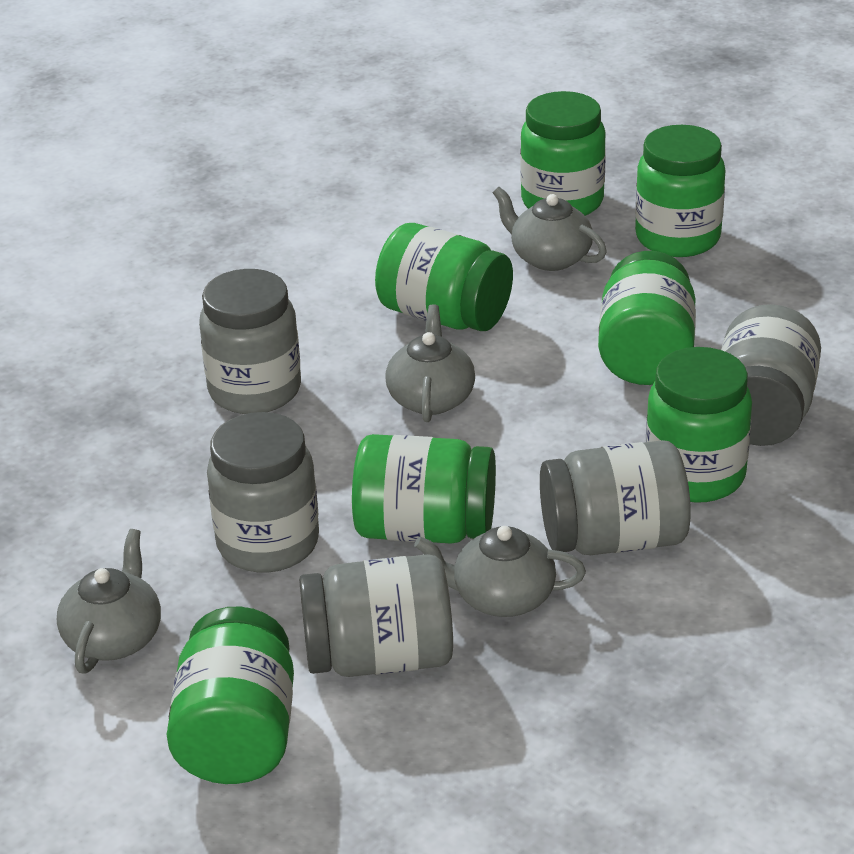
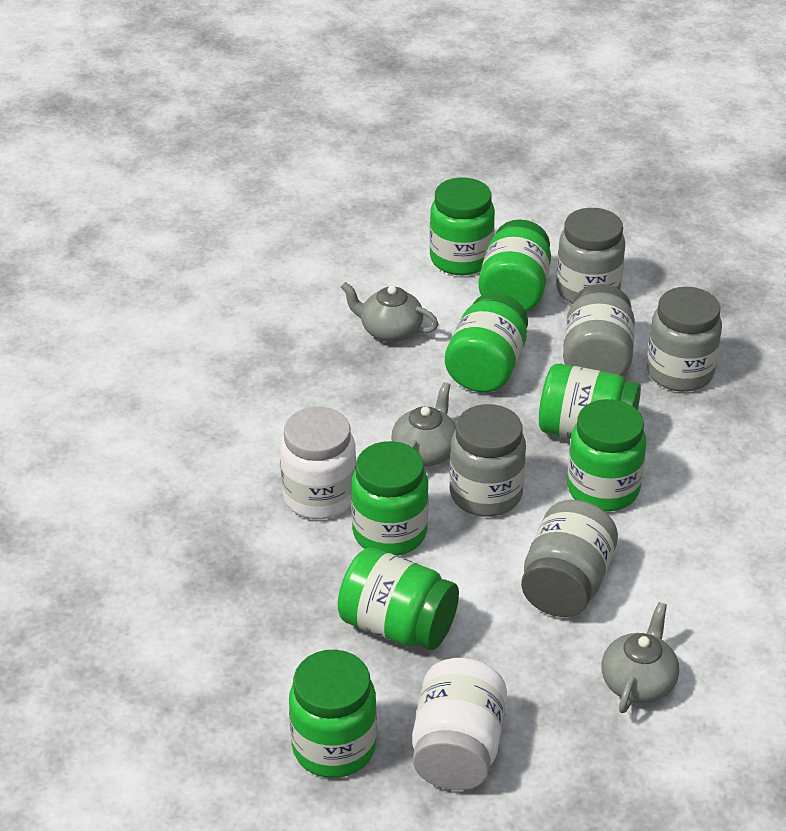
green jar: [167,606,294,784] [352,434,496,544] [375,223,513,331] [520,91,606,216] [598,251,696,385] [635,125,726,257] [646,347,752,503] = 7 -> [289,650,377,778] [338,548,459,650] [351,441,429,556] [429,178,495,275] [445,293,528,393] [478,219,551,312] [539,364,641,439] [567,399,646,512] = 8
grey teapot: [57,529,161,673] [385,304,475,422] [414,526,586,617] [493,187,607,271] = 4 -> [341,282,438,342] [391,382,456,466] [601,602,679,713] = 3
white jar: none = 0 -> [280,407,356,519] [412,658,507,790] = 2

